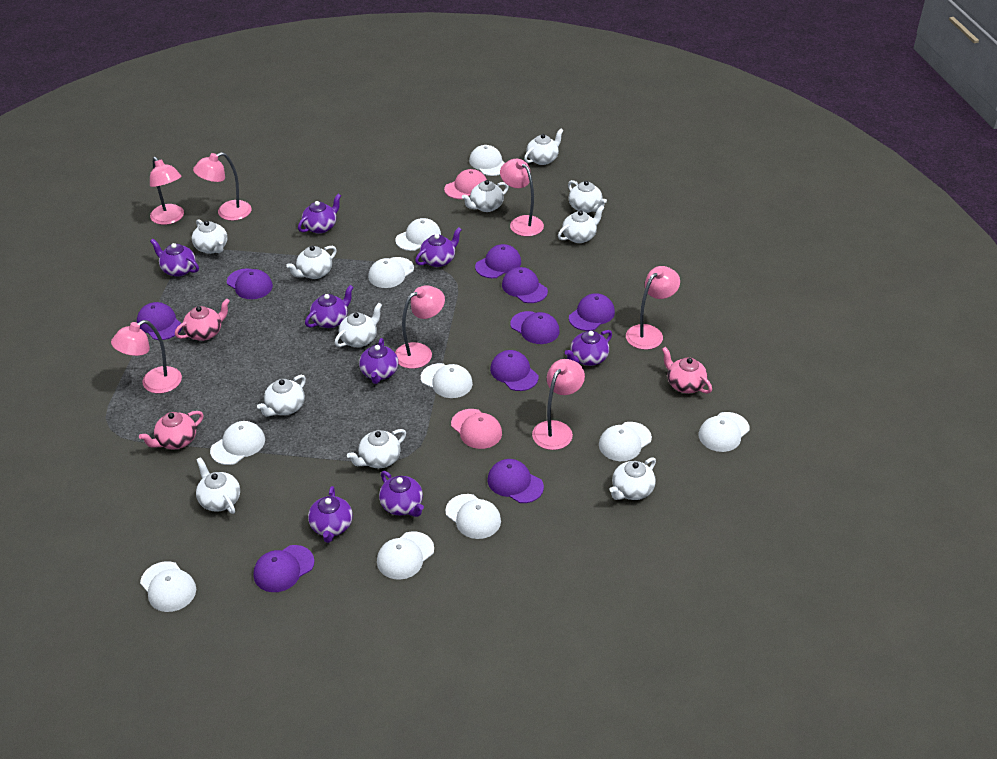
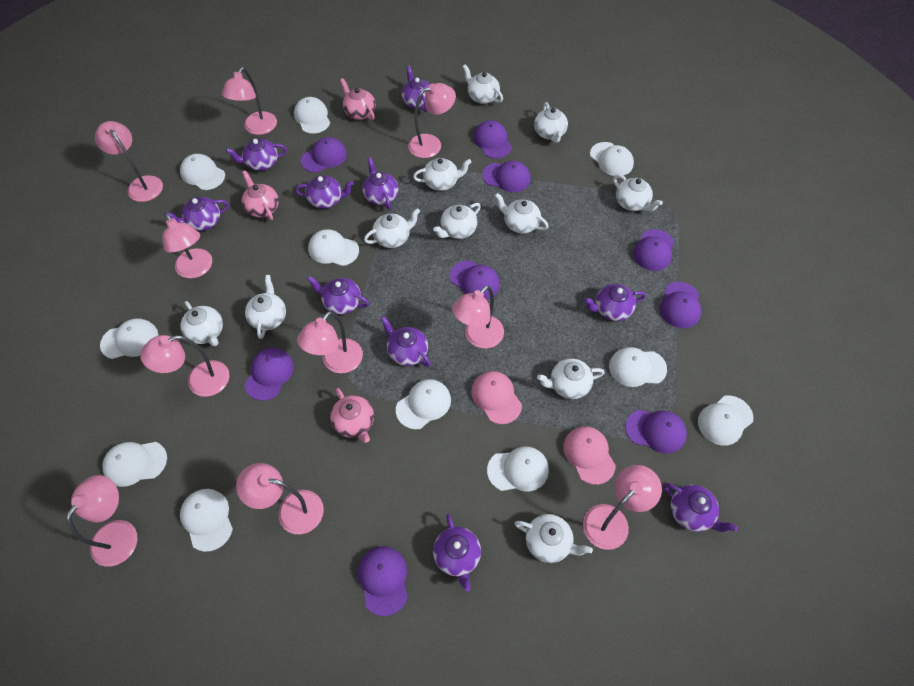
pink lamp: [111,320,182,393] [150,157,184,225] [193,152,251,221] [395,285,445,369] [500,159,544,236] [532,359,585,450] [626,266,680,350] = 7 -> [66,475,138,567] [95,121,163,202] [140,335,229,397] [162,213,212,278] [222,67,277,135] [236,463,324,534] [297,311,363,373] [408,83,456,158] [452,285,504,349] [583,465,662,550] = 10
purple teapot: [150,239,199,277] [298,194,341,233] [305,285,354,328] [308,486,353,543] [359,338,398,384] [379,471,424,517] [415,227,462,267] [565,330,612,366] = 8 -> [164,197,229,231] [226,138,287,171] [295,175,354,209] [307,276,369,315] [363,157,398,209] [380,316,431,367] [402,66,430,112] [433,514,481,592] [584,284,646,321] [663,483,738,532] = 10
white cap: [140,561,196,612] [210,421,265,465] [368,257,414,288] [377,531,434,580] [395,218,441,251] [421,363,473,398] [445,494,501,539] [469,145,505,176] [599,422,652,461] [699,412,750,452] = 10 -> [100,318,158,359] [102,442,167,487] [180,154,225,190] [180,489,233,552] [294,97,330,134] [308,229,359,266] [396,379,451,429] [487,446,549,491] [590,142,634,176] [609,347,667,387] [698,395,753,446] = 11

